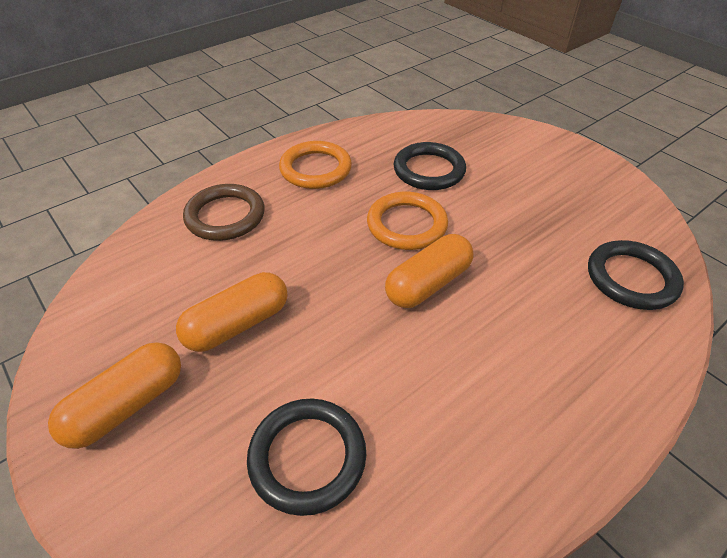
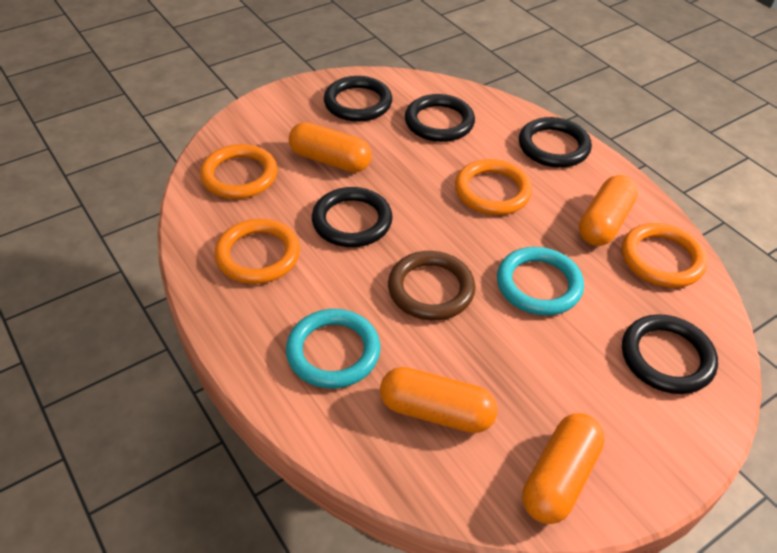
black ring: [247,399,366,516] [394,142,466,190] [588,240,684,310] = 3 -> [312,187,393,247] [324,76,392,122] [405,94,475,142] [519,117,592,168] [622,314,718,394] = 5
orange capsule: [48,342,181,449] [176,272,287,352] [385,234,474,308] = 3 -> [289,122,372,173] [380,367,498,433] [522,413,605,524] [579,175,638,246] = 4
orange ring: [279,141,352,189] [367,192,448,250] = 2 -> [200,144,278,199] [214,219,300,284] [455,159,532,215] [622,223,708,288] = 4
turquoise ring: none = 0 -> [286,309,380,389] [497,247,584,316] = 2

